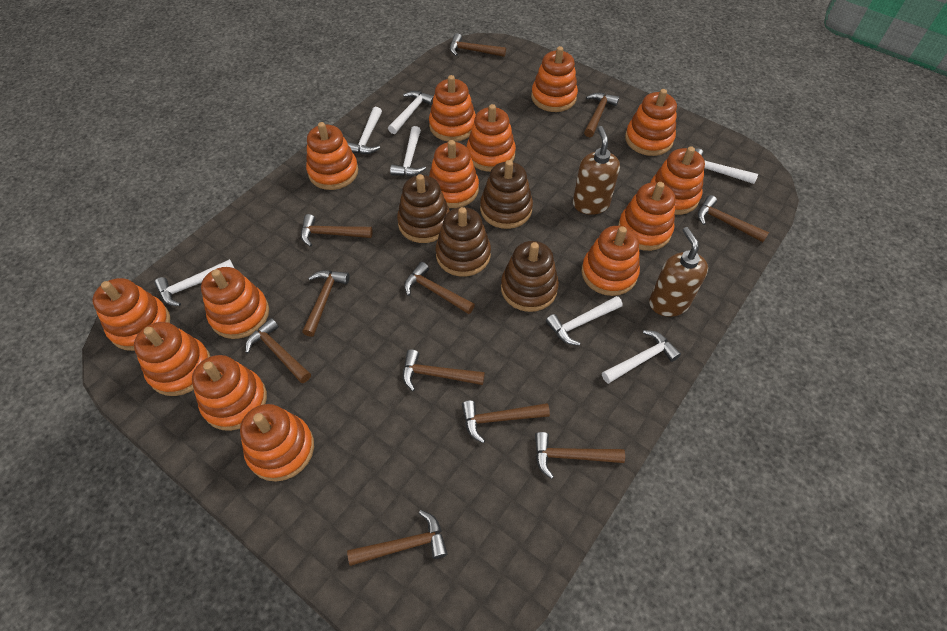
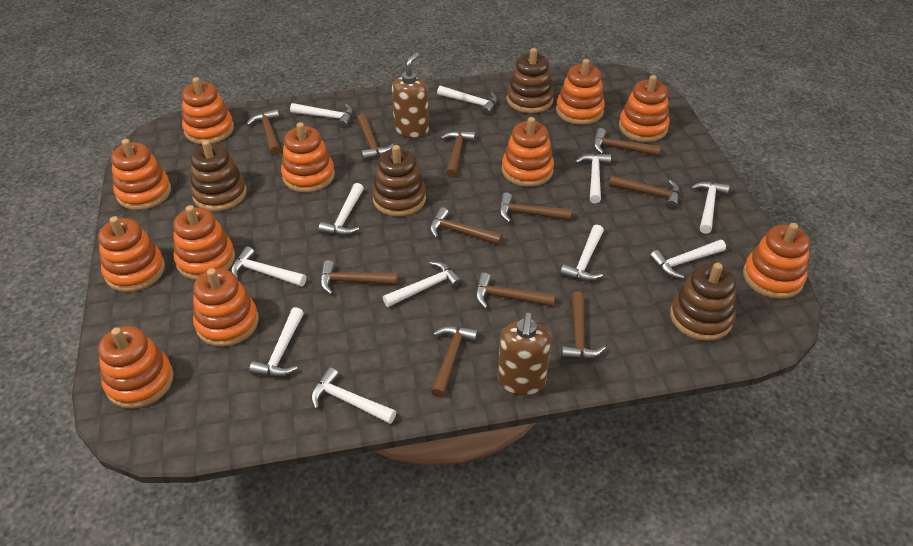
orange stacking toy: [92,278,170,351] [134,322,211,396] [192,355,267,431] [201,267,269,339] [240,404,314,482] [306,122,358,190] [429,75,476,142] [429,140,479,208] [466,104,516,172] [531,46,578,112] [581,226,640,296] [618,182,676,251] [625,89,677,156] [650,146,705,215] = 14 -> [98,216,165,292] [98,326,174,409] [111,139,171,210] [173,205,235,280] [182,77,234,144] [193,268,259,347] [281,122,335,193] [502,117,554,187] [556,59,605,125] [619,75,670,142] [743,223,810,299] = 11
white hammer: [154,259,234,306] [347,107,382,154] [388,91,434,134] [390,126,426,176] [546,296,623,346] [602,330,681,384] [695,149,758,184] = 7 -> [231,246,306,287] [249,307,304,377] [290,103,353,128] [311,367,396,424] [319,183,364,236] [383,261,463,307] [437,86,498,116] [560,225,604,282] [575,153,611,203] [649,240,726,279] [690,182,730,234] = 11

